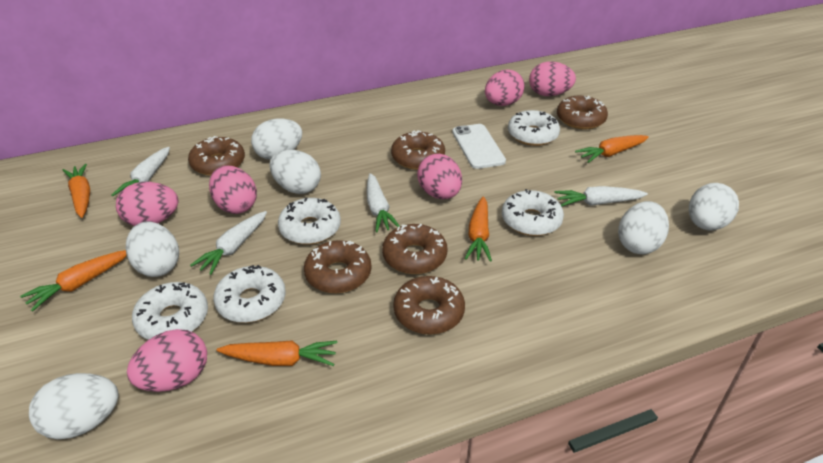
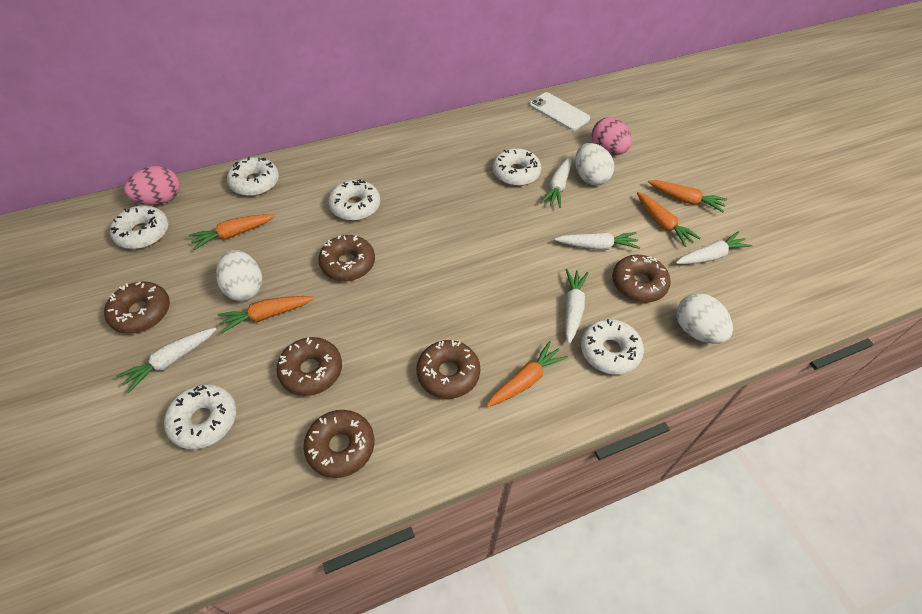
pink egg: [116,182,179,226] [127,329,207,392] [209,166,257,214] [417,154,462,199] [485,70,525,106] [529,61,576,96] = 6 -> [124,166,180,205] [592,117,632,155] = 2
white carrot: [111,147,170,196] [190,211,267,275] [367,173,400,232] [554,186,648,206] = 4 -> [117,327,216,393] [541,156,572,208] [555,232,640,250] [565,269,589,344] [676,231,752,264] = 5
white donut: [132,282,208,340] [213,265,286,323] [278,197,341,245] [502,189,564,236] [508,110,560,146] = 5 -> [110,205,169,249] [164,384,236,449] [227,157,279,196] [328,179,380,221] [493,148,541,186] [581,319,644,375] = 6
white egg: [29,373,119,439] [126,221,179,277] [251,119,302,160] [269,150,321,194] [618,201,669,254] [689,183,739,230] = 6 -> [216,250,262,301] [575,143,614,185] [677,293,733,344] = 3

